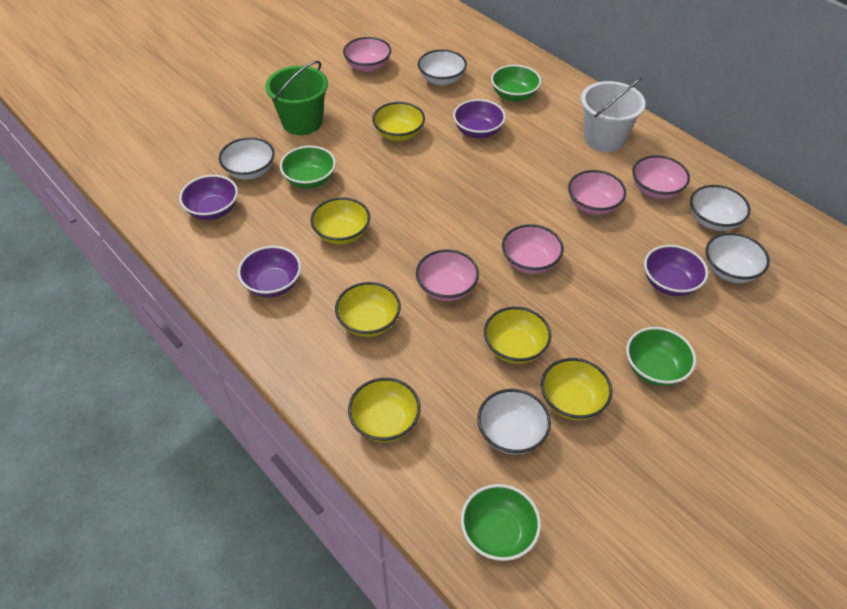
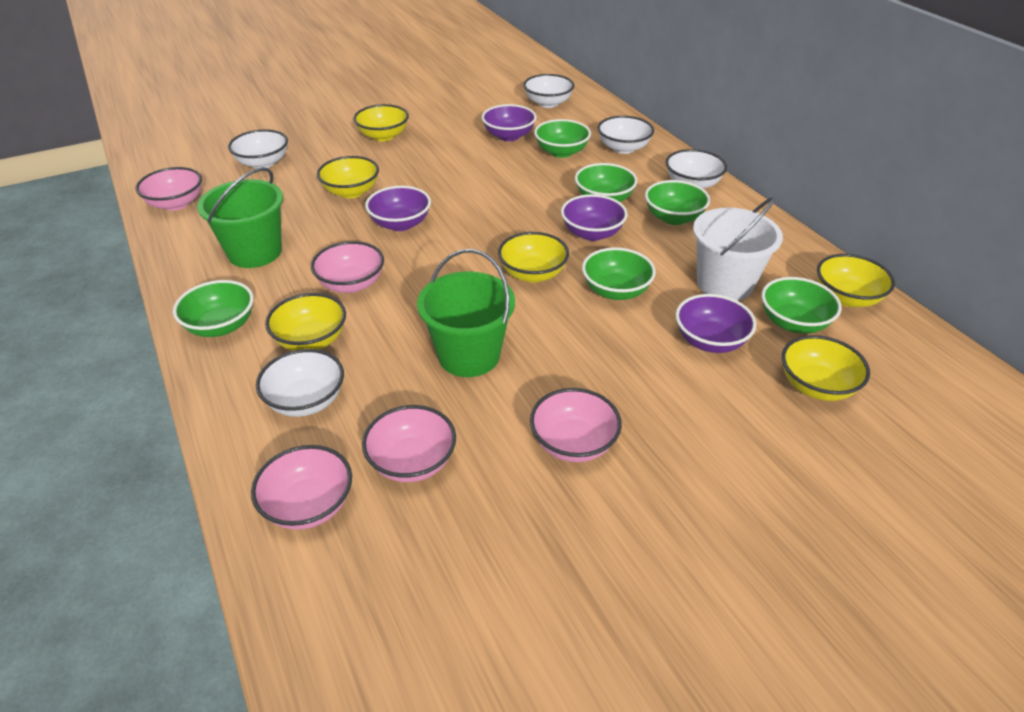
green bowl: [280,146,336,189] [461,484,541,561] [491,65,541,102] [626,327,696,386] = 4 -> [173,280,254,337] [534,119,591,158] [575,163,638,202] [582,247,656,300] [645,180,710,225] [762,277,842,333] = 6
green bucket: [265,61,328,135] = 1 -> [197,167,283,268] [417,249,515,377] = 2

